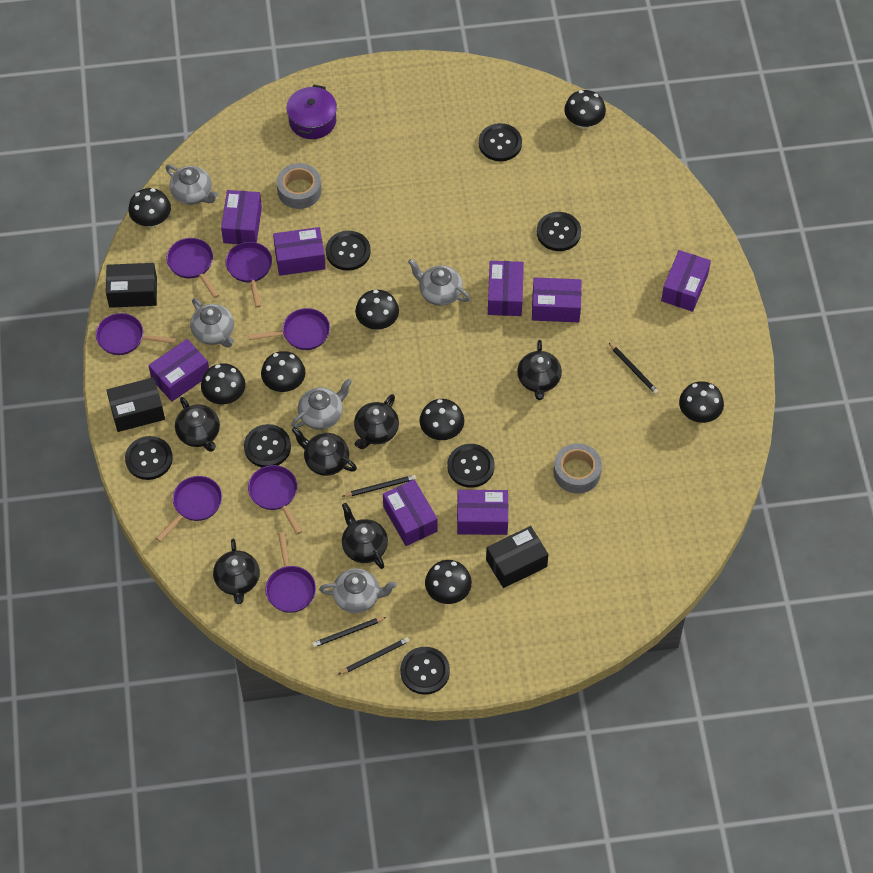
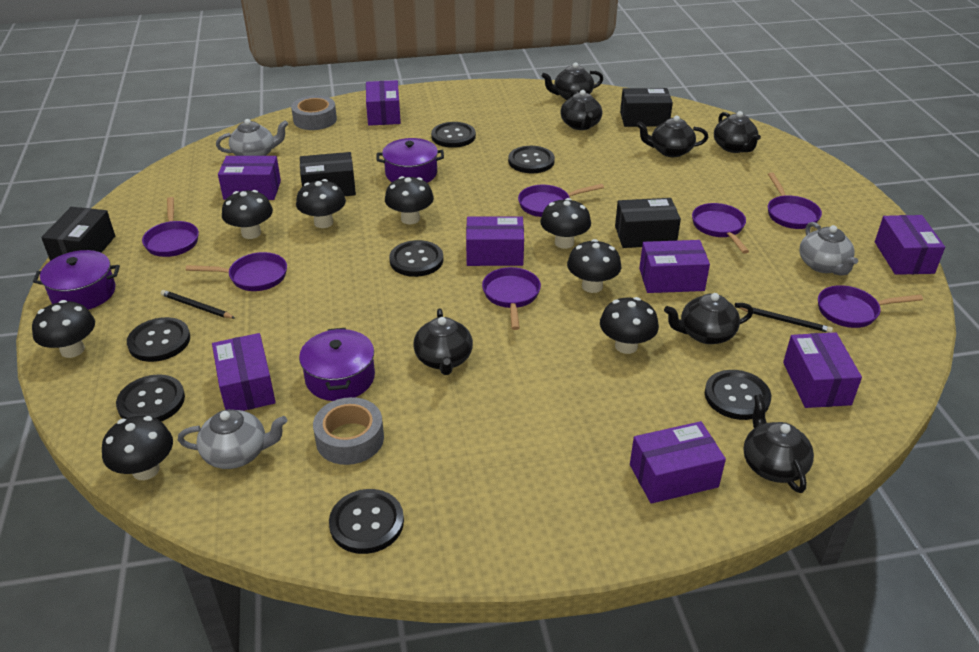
black box: [106,263,157,308] [106,377,165,432] [486,526,548,588] = 3 -> [41,207,115,261] [300,152,356,196] [615,198,681,248] [620,88,673,127] = 4
black pencil: [312,617,386,647] [338,637,409,675] [343,475,416,497] [609,343,659,394] = 4 -> [161,290,235,319] [740,307,833,333] = 2
black teapot: [175,397,220,452] [213,539,260,604] [292,427,357,476] [342,503,388,569] [354,394,399,449] [517,340,562,400] = 6 -> [413,308,473,375] [542,62,603,100] [560,90,602,130] [636,115,708,157] [664,293,754,344] [714,111,761,153] [743,394,814,493] = 7
grey teapot: [166,165,218,205] [190,298,234,347] [291,379,352,430] [319,568,397,613] [408,259,470,306] = 5 -> [178,409,287,469] [216,119,288,156] [799,222,858,276] = 3
purple pot: [286,85,337,139] = 1 -> [33,250,120,310] [299,328,375,401] [377,138,444,183] = 3

